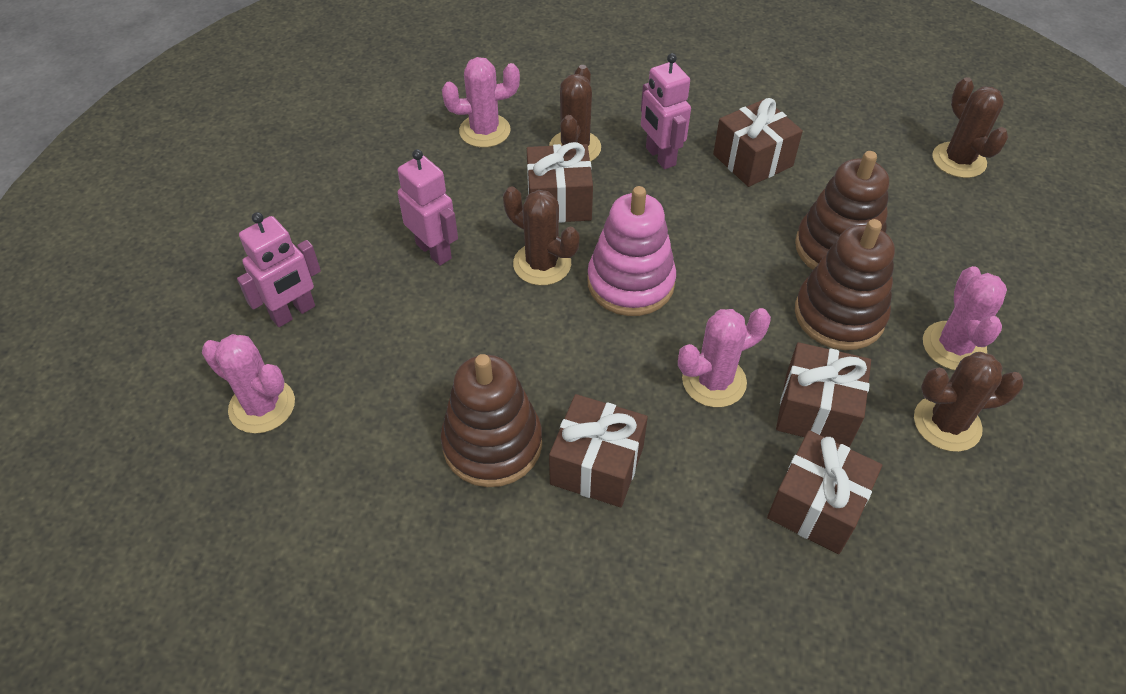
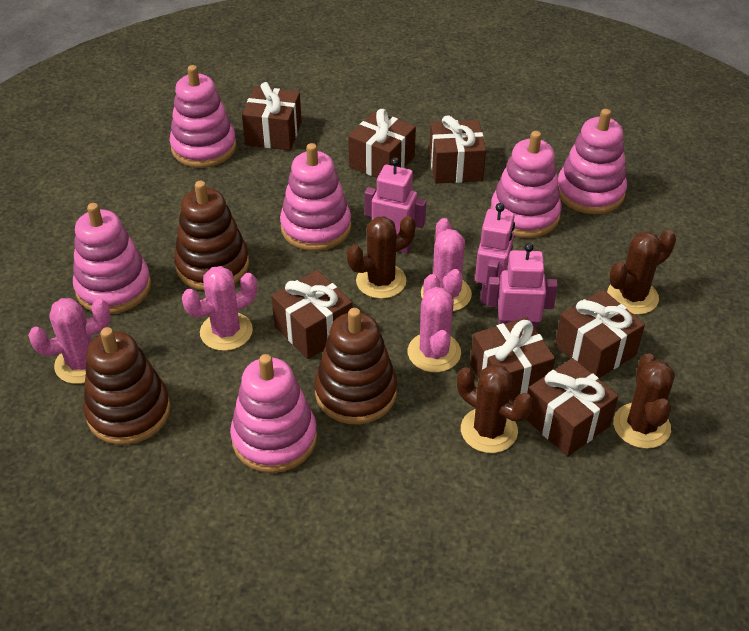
brown gift: [527,142,593,223] [549,394,648,507] [713,98,803,187] [767,430,882,554] [776,342,871,447] = 5 -> [242,82,302,150] [271,270,352,359] [348,109,416,178] [429,115,486,184] [470,317,555,401] [526,358,618,456] [555,290,645,378] = 7
pink stacking toy: [587,186,676,316] = 1 -> [73,203,151,314] [170,65,237,168] [230,354,317,473] [280,143,351,251] [491,131,562,238] [558,109,627,214] = 6

